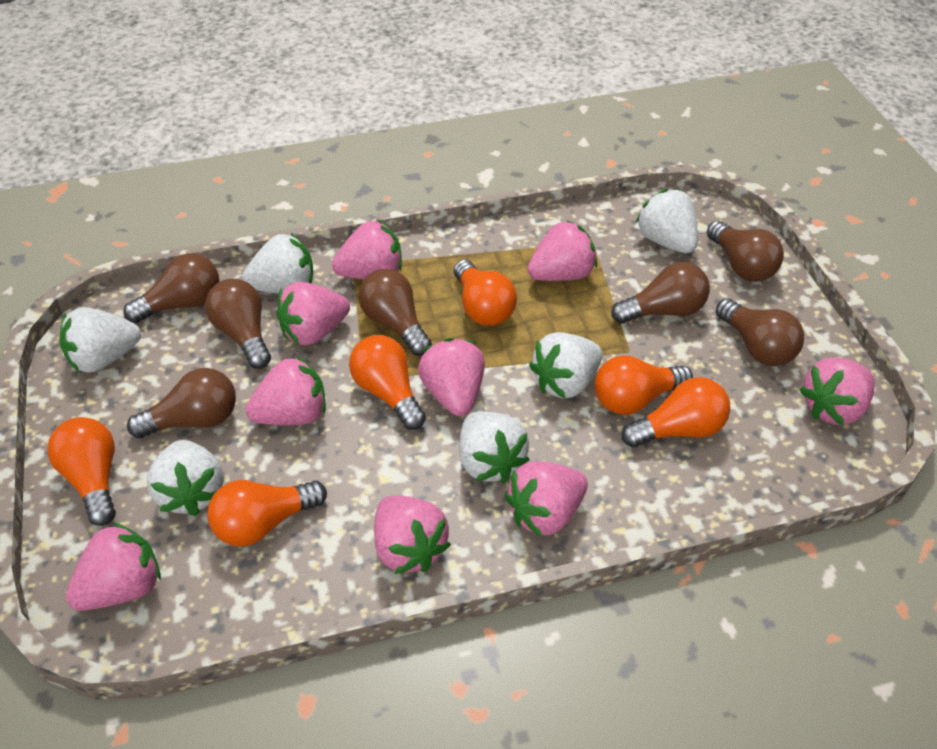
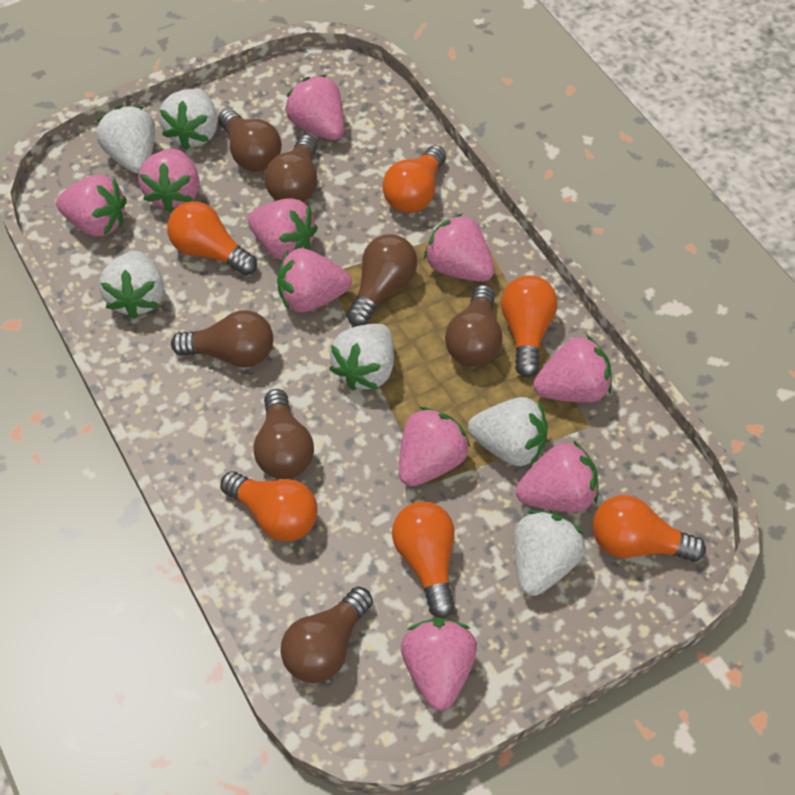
pink strawberry: [66,522,161,611] [246,356,326,425] [276,281,350,346] [332,220,402,279] [374,496,451,574] [418,338,485,416] [505,461,588,537] [528,220,597,281] [799,357,875,426] = 9 -> [56,175,127,237] [138,149,200,212] [248,198,318,260] [277,248,352,313] [285,75,344,140] [399,407,470,486] [401,618,477,711] [424,213,495,282] [516,440,598,512] [533,335,612,403] = 10

